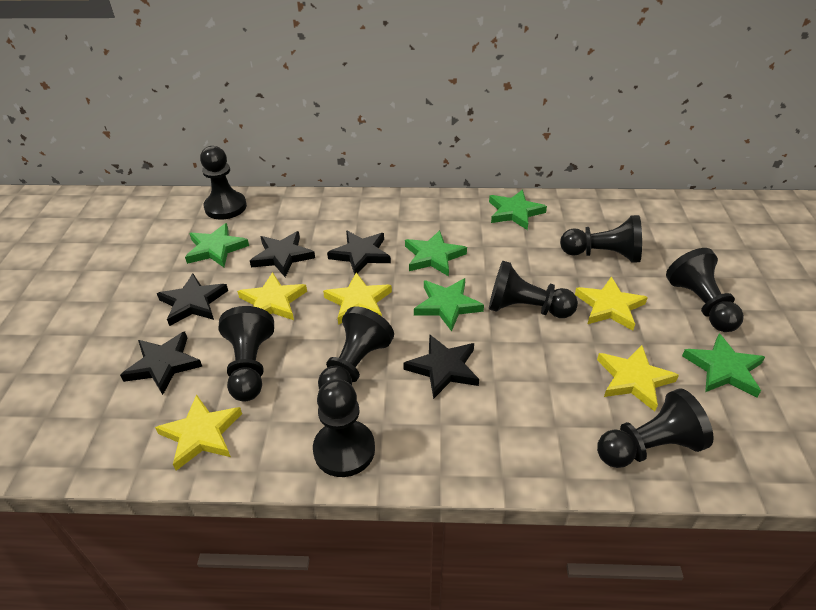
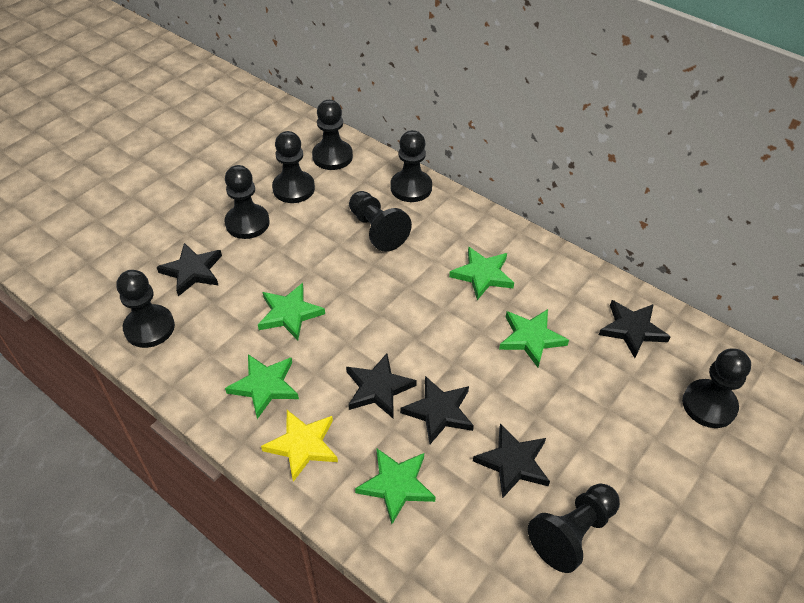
yellow star: [155,394,242,471] [237,272,307,320] [323,272,392,325] [575,276,648,331] [597,345,679,412] = 5 -> [261,410,338,482] = 1

